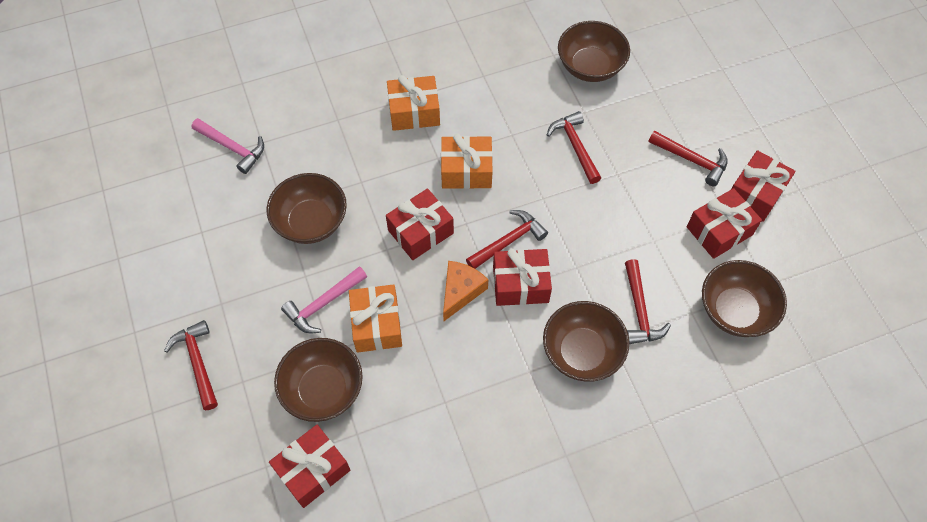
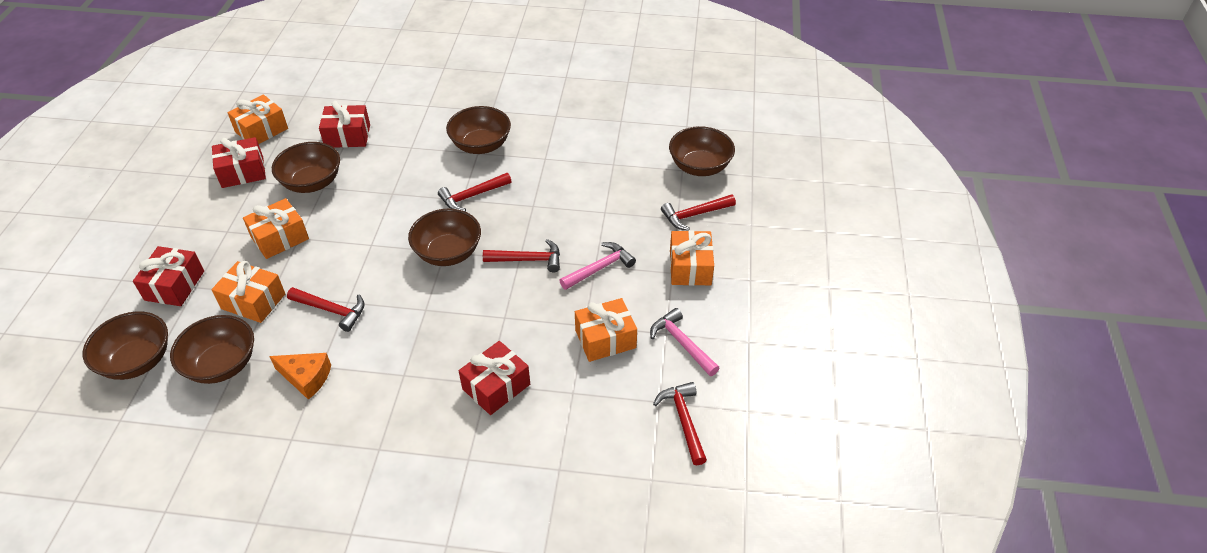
brown bowl: [267,173,347,244] [274,338,363,422] [543,301,629,382] [558,21,630,82] [702,260,787,337] = 5 -> [83,311,168,380] [170,315,254,384] [272,142,340,193] [408,209,481,266] [446,106,511,154] [669,126,735,176] = 6
orange gift: [349,284,402,353] [387,75,440,131] [441,134,493,189] = 3 -> [211,261,285,323] [227,94,288,144] [243,198,309,259] [575,298,637,362] [670,230,714,286] = 5
red gift: [269,425,350,508] [386,188,454,260] [493,249,552,306] [687,188,762,259] [732,150,796,222] = 5 -> [133,246,204,306] [212,137,266,188] [319,101,370,148] [459,341,530,415] = 4

